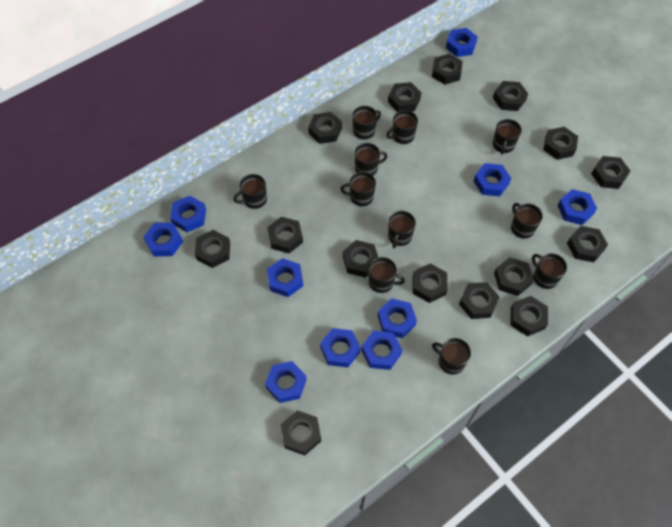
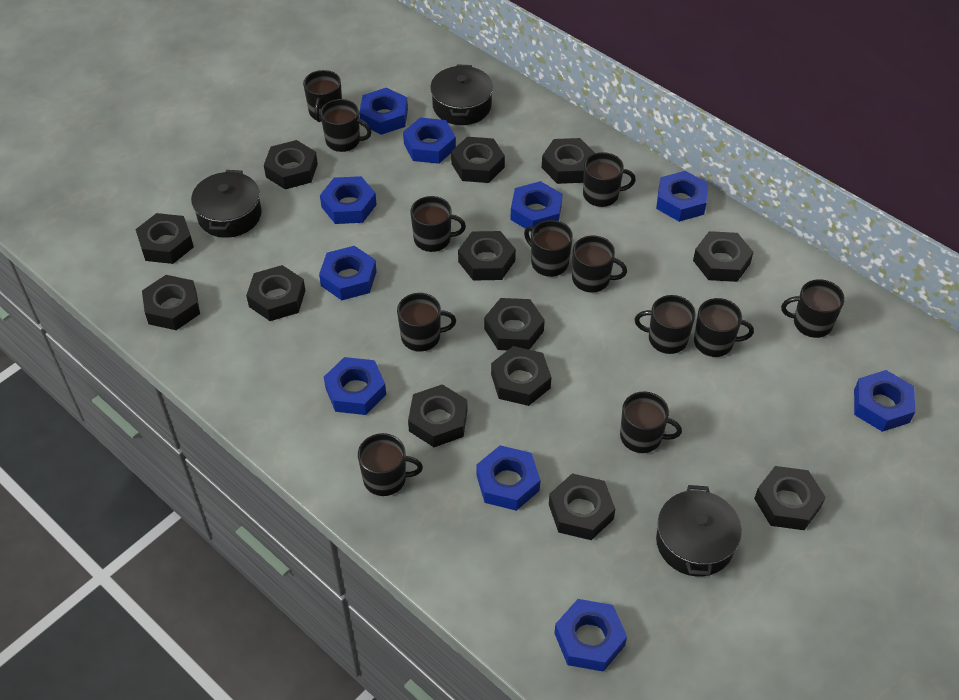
black mug: [234,174,267,209] [341,172,376,206] [352,106,381,140] [355,143,387,175] [369,257,405,293] [386,110,418,144] [388,211,416,249] [432,338,471,374] [493,119,522,155] [511,203,543,239] [532,253,567,289] = 11 -> [303,70,342,122] [320,99,372,152] [358,433,423,496] [397,293,456,352] [411,196,466,252] [524,220,573,277] [572,235,627,293] [583,152,636,207] [620,392,682,453] [634,295,696,354] [694,298,754,357] [781,279,845,338] = 12
black nut: [195,230,230,268] [267,217,303,253] [281,410,321,455] [308,112,342,144] [343,240,378,278] [388,82,421,112] [412,263,448,303] [432,54,462,85] [459,282,500,319] [493,81,528,111] [494,257,534,296] [510,296,548,336] [543,127,578,160] [567,226,608,262] [591,156,630,189] = 15 -> [135,213,194,264] [142,275,200,330] [246,265,306,321] [264,140,318,189] [408,384,467,447] [451,137,505,183] [458,231,516,281] [484,298,545,350] [491,346,551,406] [542,138,595,184] [549,473,615,540] [693,231,753,282] [754,466,826,530] = 13
black pot: none = 0 -> [191,170,262,238] [430,64,493,125] [656,485,742,576] = 3

